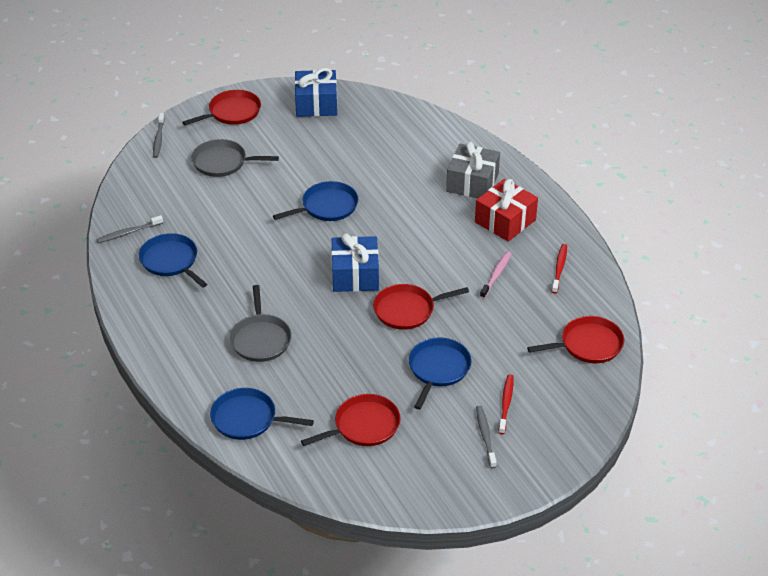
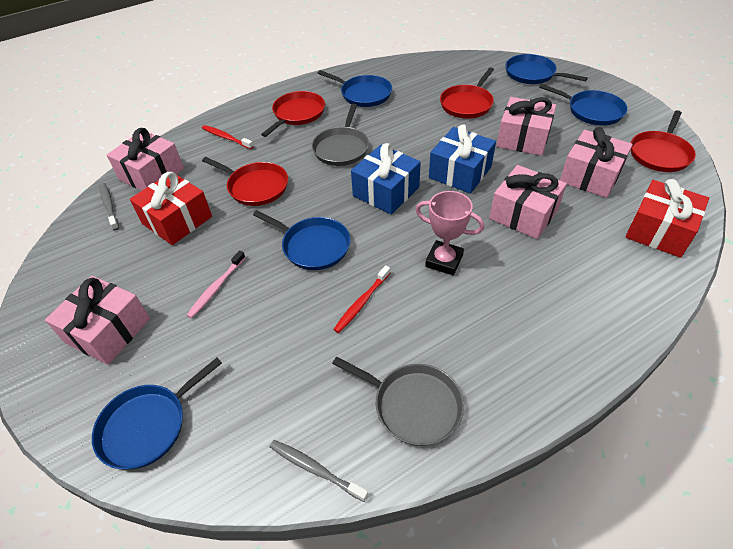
blue pan: [139,233,207,288] [210,388,314,440] [273,181,358,221] [409,337,471,410] = 4 -> [92,358,222,469] [253,210,351,270] [318,70,392,107] [505,54,588,84] [539,84,628,126] = 5
grey gift: [446,142,500,198] = 1 -> none = 0
grey toothbrush: [96,215,163,243] [153,113,165,158] [476,406,497,468] = 3 -> [99,183,119,230] [269,440,368,502] = 2
pink gift: none = 0 -> [45,276,150,365] [107,128,184,191] [489,165,567,239] [497,97,556,156] [560,127,633,198] = 5
pink trophy: none = 0 -> [416,191,484,275] = 1
red gift: [475,179,538,242] = 1 -> [130,172,212,245] [625,179,709,258] = 2

